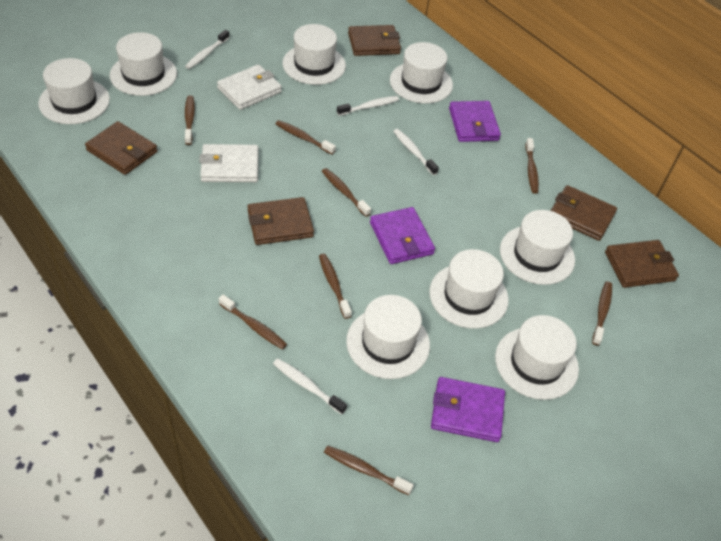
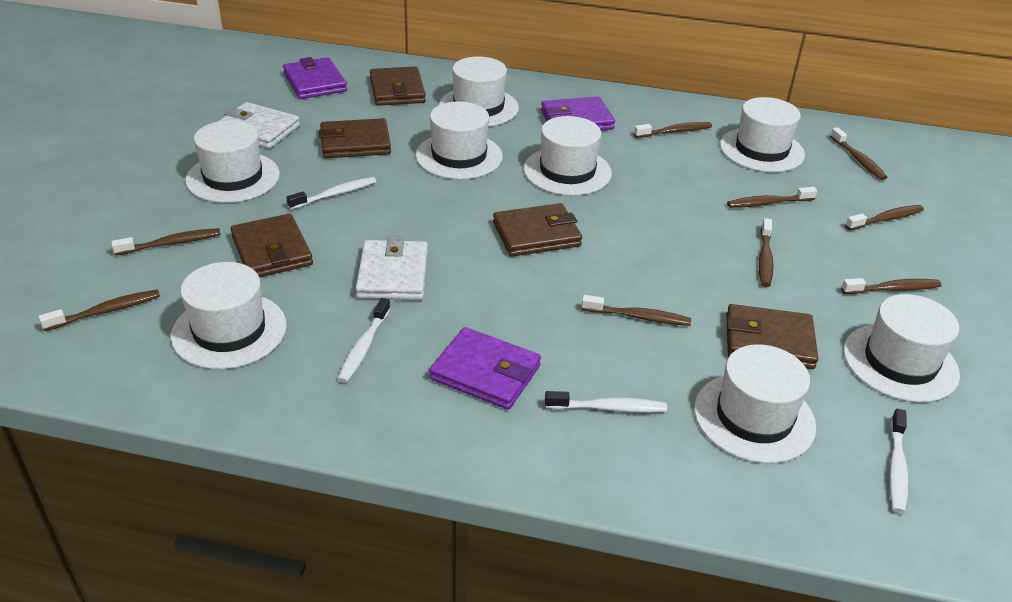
brown toothbrush: [185,95,195,145] [219,294,287,350] [276,120,336,155] [319,254,352,319] [322,168,371,217] [324,445,414,495] [525,138,539,194] [592,281,612,346] = 8 -> [39,289,160,331] [111,228,221,256] [582,295,691,326] [634,122,712,138] [727,187,817,208] [759,218,773,287] [830,127,887,180] [841,278,942,294] [845,205,924,230] = 9

